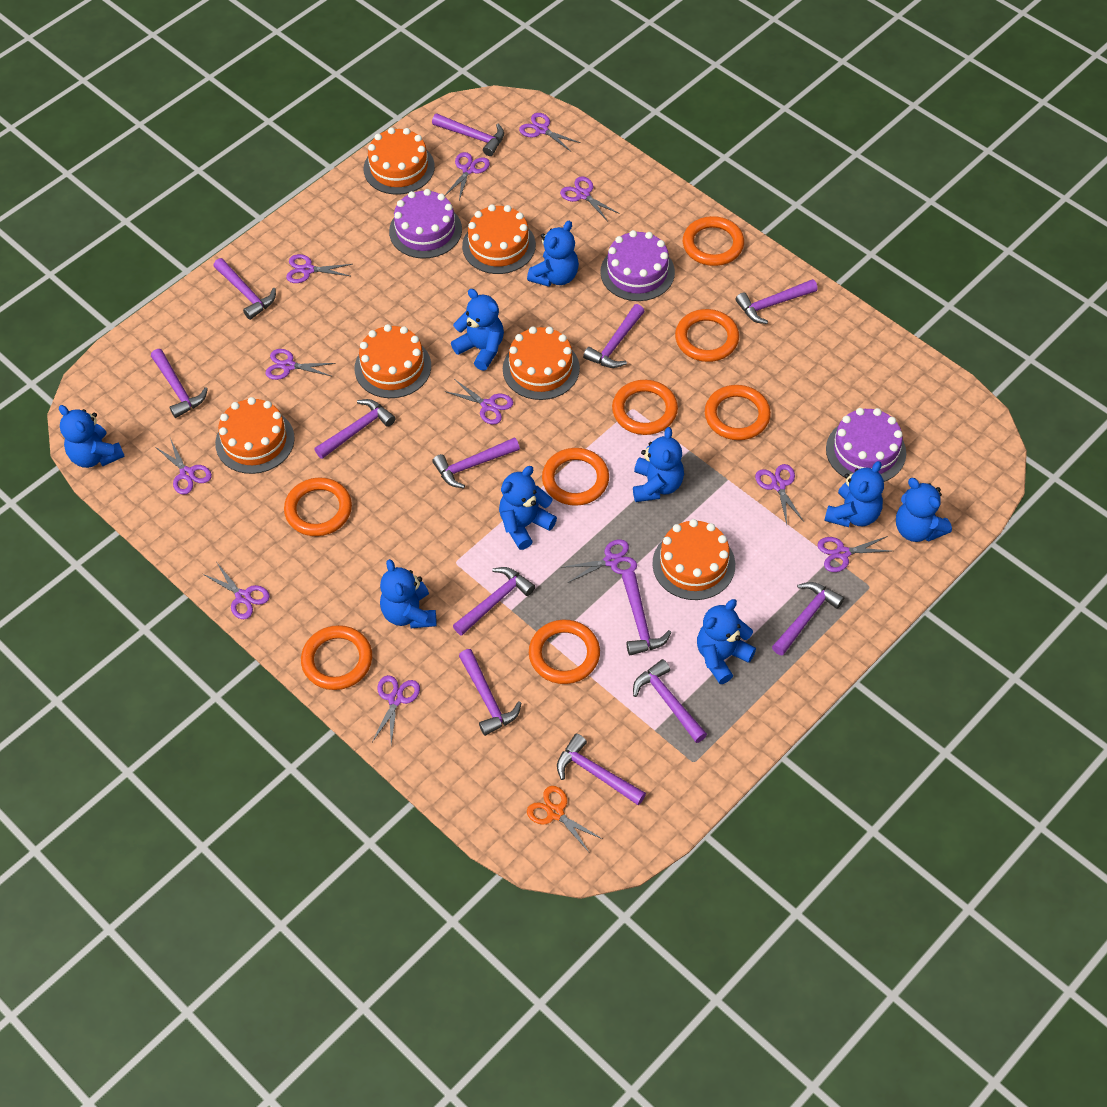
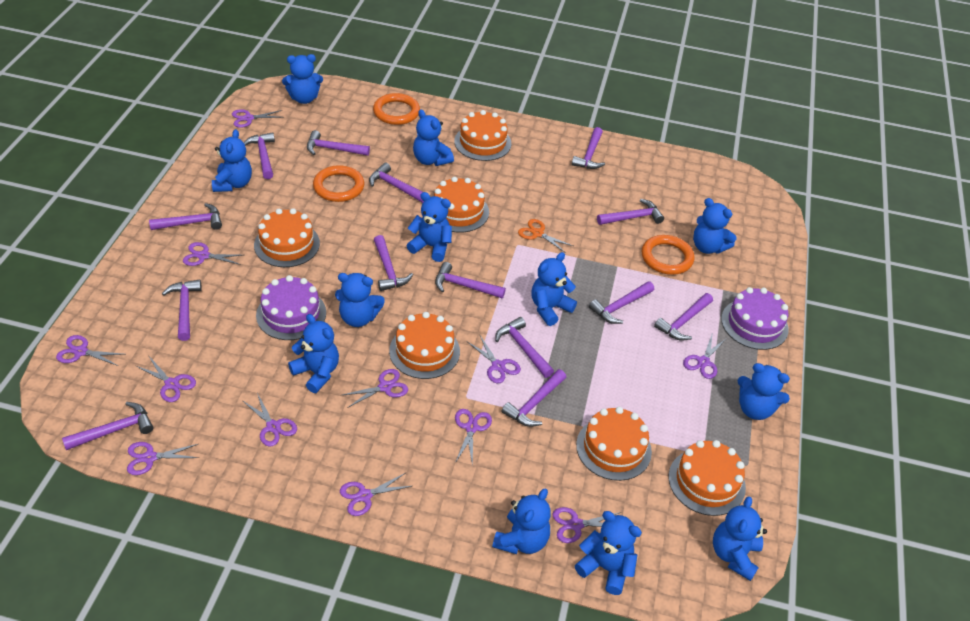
blue teddy bear: [59,405,125,468] [380,559,437,628] [451,289,504,371] [499,466,557,550] [527,221,579,287] [633,427,684,502] [697,599,756,684] [824,461,884,527] [896,478,952,542] = 9 -> [212,129,252,192] [282,54,323,104] [288,314,339,393] [335,273,385,327] [407,192,452,262] [413,109,454,166] [492,489,551,554] [531,252,577,326] [575,511,642,595] [693,198,736,254] [713,496,767,581] [738,363,790,420] = 12
orange ring: [284,478,352,536] [301,625,372,690] [529,620,600,684] [542,448,609,506] [612,380,678,435] [675,309,739,362] [683,216,744,266] [705,385,771,440] = 8 -> [313,165,364,202] [373,93,420,125] [642,235,694,275] = 3
purple cake: [389,189,462,259] [600,230,675,301] [826,408,906,482] = 3 -> [256,275,326,340] [721,287,789,350] = 2
purple hammer: [151,349,208,418] [214,258,276,320] [314,399,396,459] [432,114,504,156] [432,437,520,488] [453,567,535,636] [459,649,521,736] [557,734,646,805] [583,304,645,368] [622,571,672,655] [633,659,707,743] [736,279,818,324] [772,582,844,656] = 13 -> [62,402,153,450] [149,203,222,230] [162,280,202,341] [244,132,275,179] [307,130,370,156] [369,163,424,203] [374,235,413,291] [435,262,506,299] [495,317,554,378] [502,369,566,427] [572,127,605,169] [589,281,654,324] [597,199,664,225] [654,293,713,341] = 14

